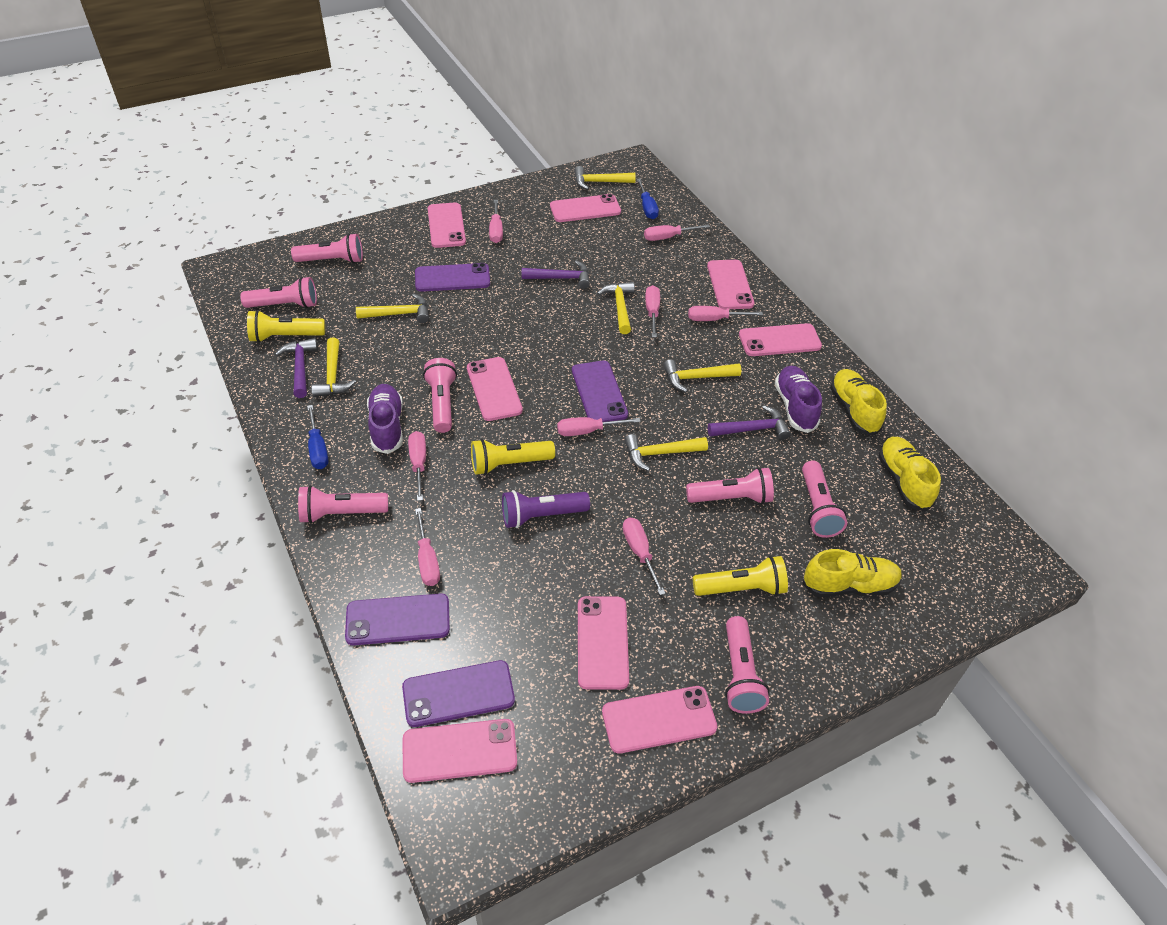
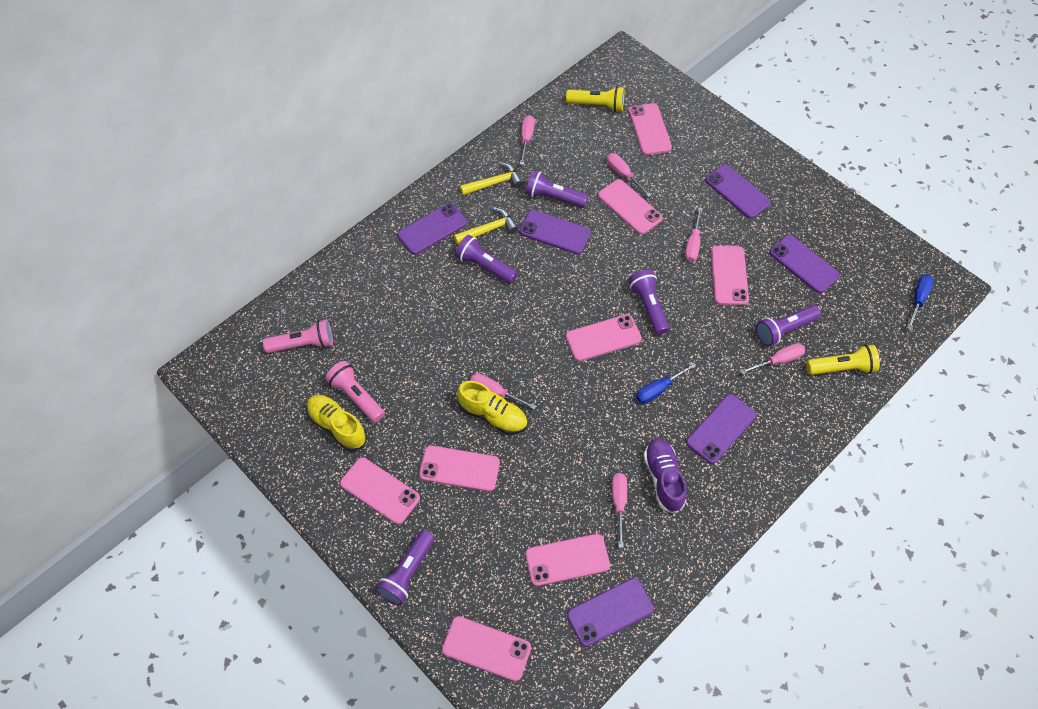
pink flashlight: [240,277,317,308] [291,233,363,264] [298,485,388,524] [423,358,457,433] [686,467,774,504] [725,616,769,714] [802,461,847,538] = 7 -> [263,319,333,353] [325,361,385,423] = 2
pink screwdriver: [408,431,426,501] [415,508,440,586] [489,200,503,243] [557,417,641,436] [623,517,665,595] [644,224,710,241] [645,285,660,338] [688,306,763,321] = 8 -> [470,374,536,410] [520,115,535,165] [607,153,651,197] [612,473,627,548] [685,207,703,262] [740,343,805,375] = 6
purple flashlight: [502,490,590,528] = 1 -> [376,530,434,605] [455,235,518,284] [526,170,588,208] [628,269,669,335] [756,305,821,346] = 5
purple hammer: [275,338,318,398] [522,260,590,289] [708,405,791,440] = 3 -> none = 0
purple phone: [345,593,450,646] [402,660,515,727] [415,263,490,292] [572,361,628,422] = 4 -> [397,203,467,255] [519,210,591,254] [567,578,654,647] [686,394,756,464] [705,164,771,219] [769,235,840,293] = 6
purple shoe: [367,384,403,454] [775,366,822,433] = 2 -> [643,438,687,514] = 1
yellow flashlight: [247,310,325,343] [471,439,555,475] [693,556,788,596] = 3 -> [566,86,624,112] [806,345,880,375] = 2
yellow hammer: [311,338,356,397] [356,294,429,323] [574,166,636,190] [597,282,635,334] [624,434,708,471] [663,359,741,392] = 6 -> [454,208,518,245] [460,162,523,195] = 2
yellow shoe: [802,549,902,597] [830,369,887,436] [878,437,941,512] = 3 -> [306,395,367,451] [457,381,528,434] = 2

